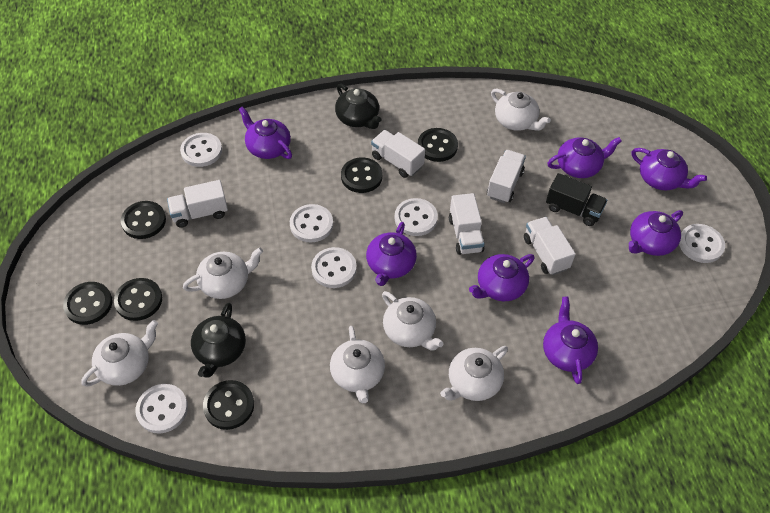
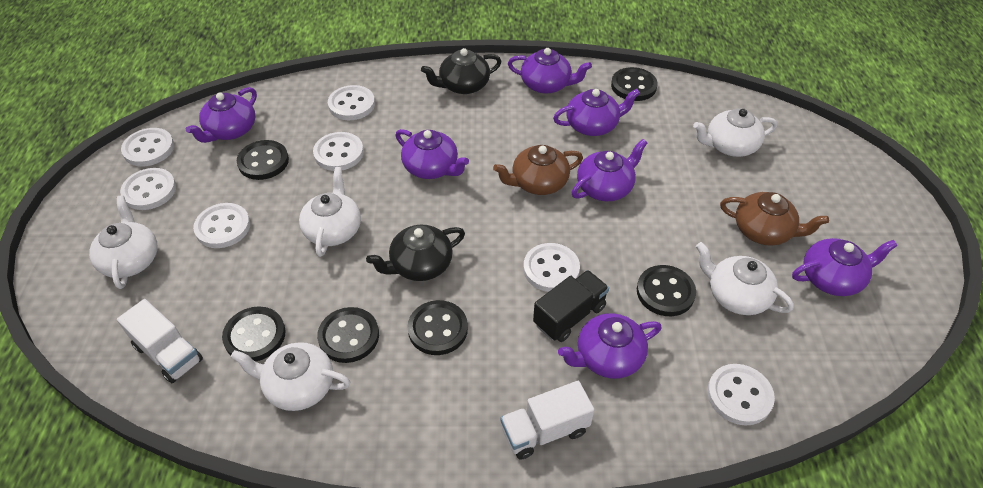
brown teapot: none = 0 -> [493,145,583,195] [720,192,829,246] = 2
white button: [136,384,188,434] [180,133,222,167] [290,204,333,242] [311,247,357,288] [395,198,438,236] [679,224,725,263] = 6 -> [120,168,176,210] [121,128,174,166] [193,203,250,248] [313,132,364,171] [328,85,375,120] [523,243,580,292] [707,364,775,426] = 7
white teapot: [81,320,158,387] [183,247,263,299] [330,326,385,403] [382,291,444,350] [440,346,508,401] [491,89,551,131] = 6 -> [89,195,158,289] [230,342,351,411] [299,167,361,257] [693,109,777,157] [696,242,794,315] = 5
white truck: [167,180,228,228] [371,130,425,178] [449,193,485,255] [487,150,526,203] [524,217,576,275] = 5 -> [117,299,203,383] [500,381,594,460] = 2

